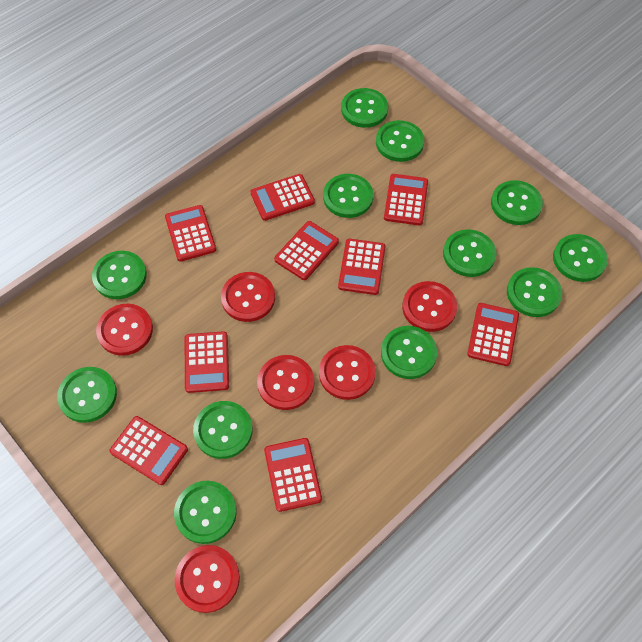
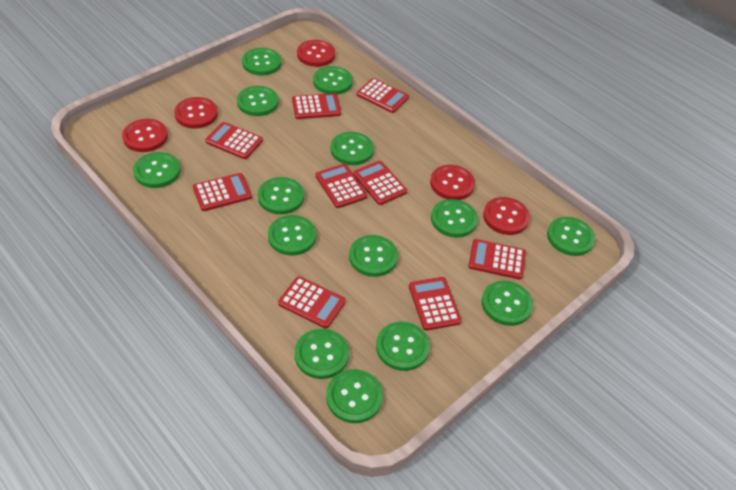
green button: [57,367,117,423] [92,251,147,299] [174,481,237,544] [193,401,253,459] [323,174,373,218] [341,88,388,128] [376,120,424,162] [381,326,437,379] [443,229,496,277] [491,180,543,225] [507,267,562,317] [553,234,608,282] = 12 -> [133,152,181,188] [237,86,279,116] [242,48,281,75] [258,177,304,214] [268,215,316,256] [295,329,349,379] [313,66,353,95] [326,369,383,423] [331,132,374,165] [349,235,398,277] [376,322,430,371] [431,199,478,238] [481,281,533,326] [547,217,595,256] = 14
red button: [96,304,153,356] [175,545,240,613] [221,272,275,322] [257,355,314,410] [319,345,376,400] [402,281,457,332] = 6 -> [122,119,168,152] [174,97,218,129] [297,40,335,67] [430,165,475,200] [483,197,530,235] = 5

